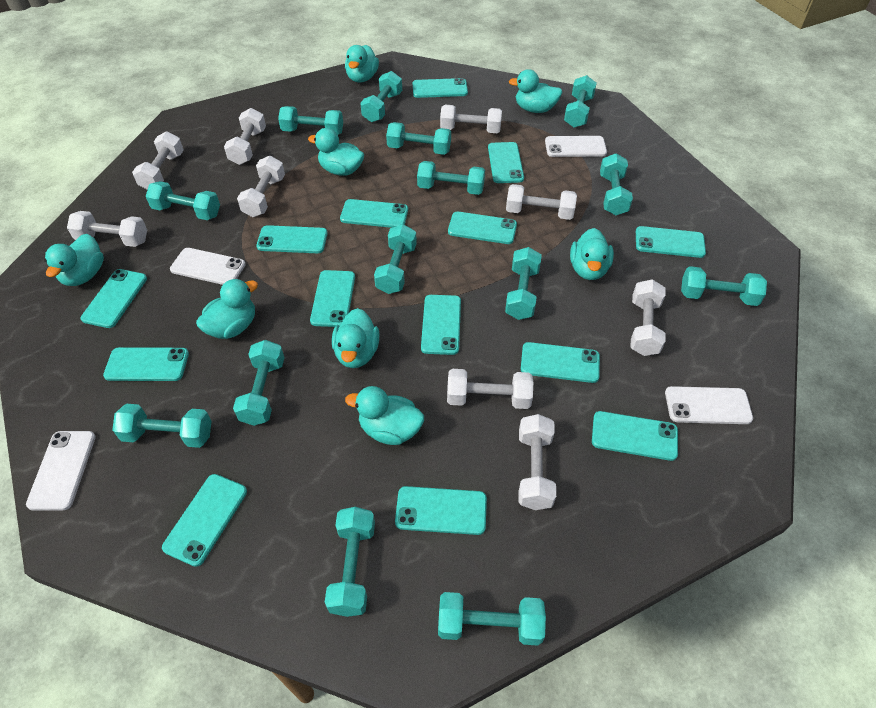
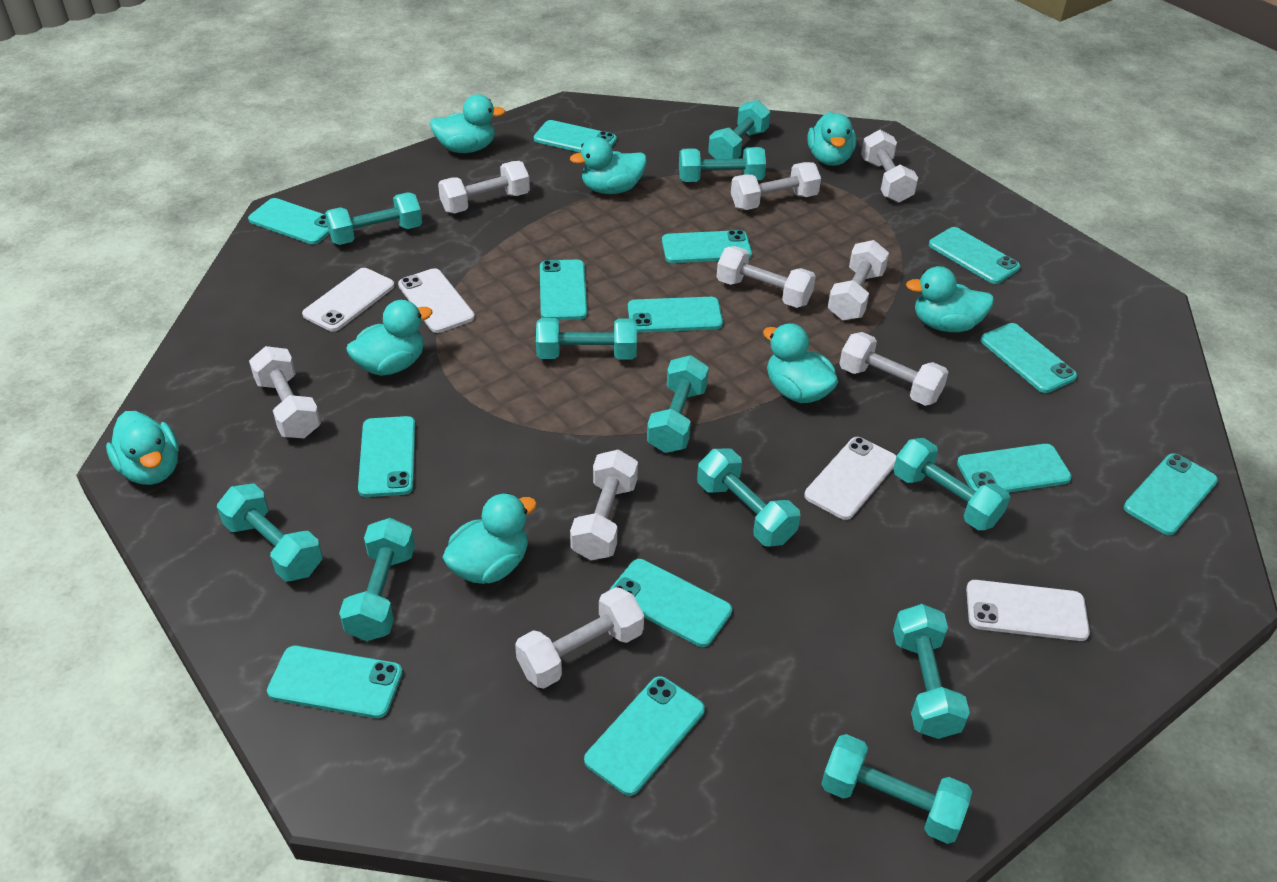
turquoise dumbbell: [112,404,211,448] [146,181,220,220] [233,340,285,426] [278,106,343,135] [325,507,375,617] [360,71,402,122] [374,224,417,294] [386,122,451,155] [417,161,485,195] [438,592,546,646] [505,247,542,320] [564,75,597,128] [600,153,633,215] [681,266,767,306] = 14 -> [217,484,323,582] [325,192,422,245] [339,518,415,641] [536,318,637,360] [647,355,709,453] [679,147,766,182] [697,449,800,547] [708,100,771,159] [821,734,972,844] [893,438,1010,530] [893,604,970,739] = 11
turquoise phone: [81,269,147,328] [103,347,189,381] [162,474,247,567] [256,225,328,253] [310,270,355,327] [340,199,408,228] [395,486,487,535] [413,78,468,98] [421,295,461,355] [448,212,517,244] [488,142,524,183] [521,342,600,383] [592,411,678,461] [636,226,706,258] = 14 -> [248,198,330,244] [267,646,403,718] [358,416,415,497] [534,120,617,153] [540,260,587,320] [584,676,705,796] [610,559,732,647] [628,297,723,333] [662,230,752,263] [929,227,1020,284] [957,444,1072,492] [980,323,1077,393] [1124,453,1218,535] = 13

